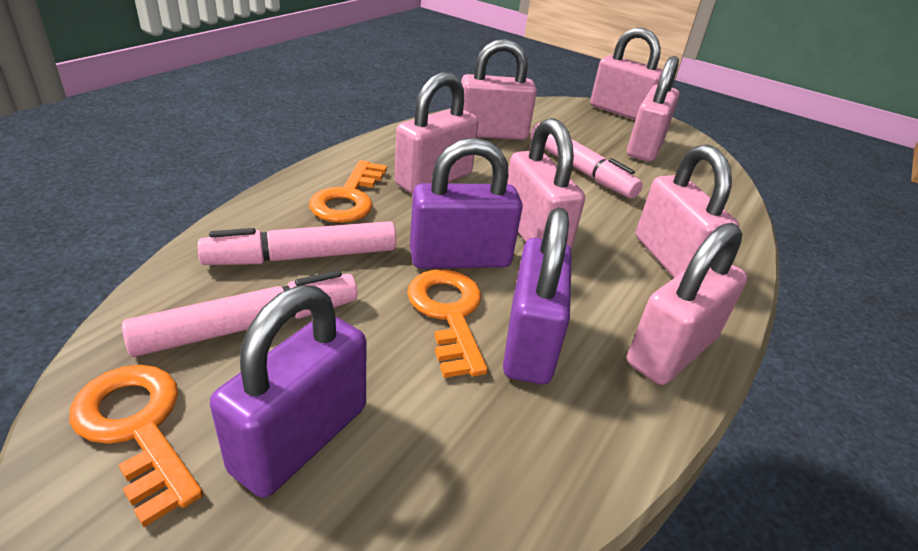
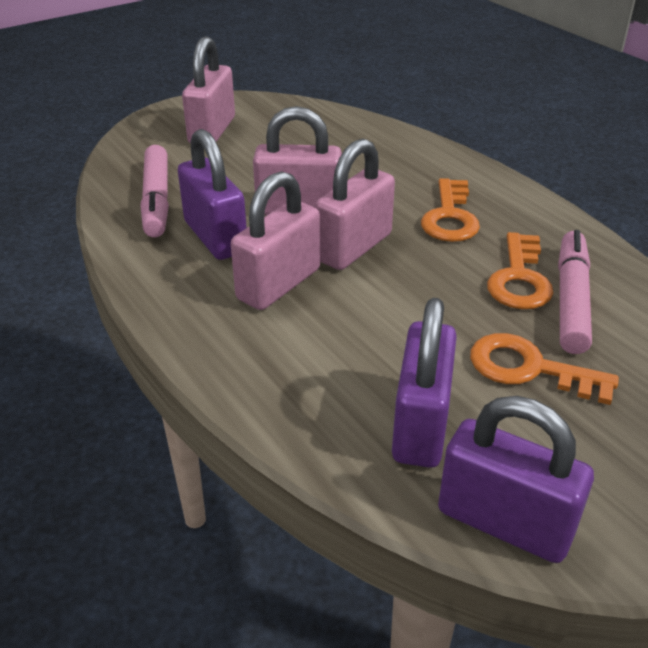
pink marker: [122,270,358,357] [198,221,396,265] [530,123,643,198] = 3 -> [141,145,169,237] [558,230,592,354] = 2
pink padlock: [395,72,479,194] [461,39,537,140] [507,118,585,251] [590,28,663,120] [627,56,680,162] [627,223,748,385] [636,145,739,278] = 7 -> [182,36,235,143] [231,171,320,310] [253,106,342,215] [315,139,395,270] = 4

